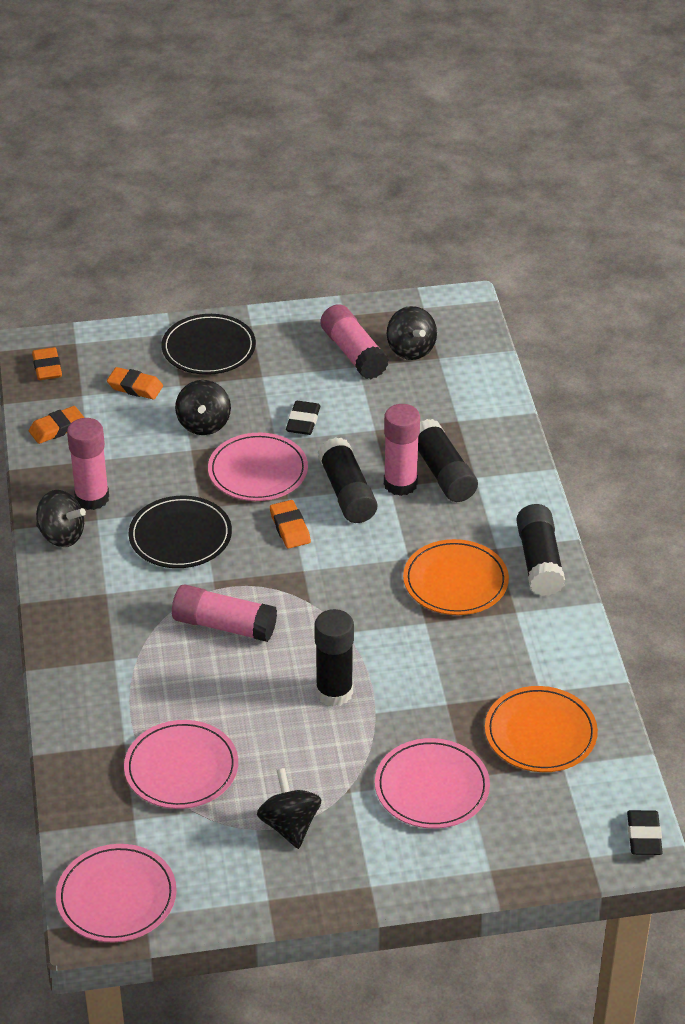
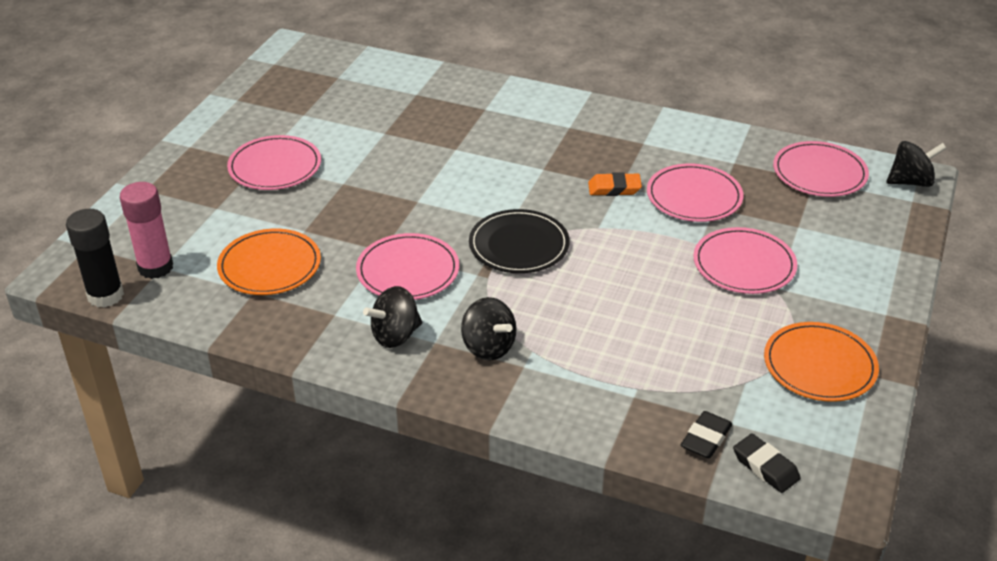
black glue stick: [314,609,354,707] [318,437,377,523] [418,419,478,502] [516,504,565,596] = 4 -> [66,209,124,308] = 1
black plate: [129,496,232,568] [161,314,256,375] = 2 -> [469,209,570,273] = 1
black spinning top: [36,490,86,547] [175,380,231,435] [257,768,322,849] [387,306,437,360] = 4 -> [363,286,422,348] [461,297,517,361] [886,141,947,187] = 3
orange eraser: [29,406,85,444] [32,347,62,380] [107,367,163,399] [270,500,311,549] = 4 -> [588,172,642,196] = 1
pink glue stick: [67,418,109,510] [172,584,277,642] [320,304,389,379] [384,404,420,496] = 4 -> [120,182,173,279] = 1
pink plate: [56,844,177,942] [124,720,238,809] [208,433,308,501] [375,738,490,829] = 4 -> [227,135,321,190] [356,233,459,300] [647,164,743,222] [693,227,797,294] [773,141,869,197] = 5

